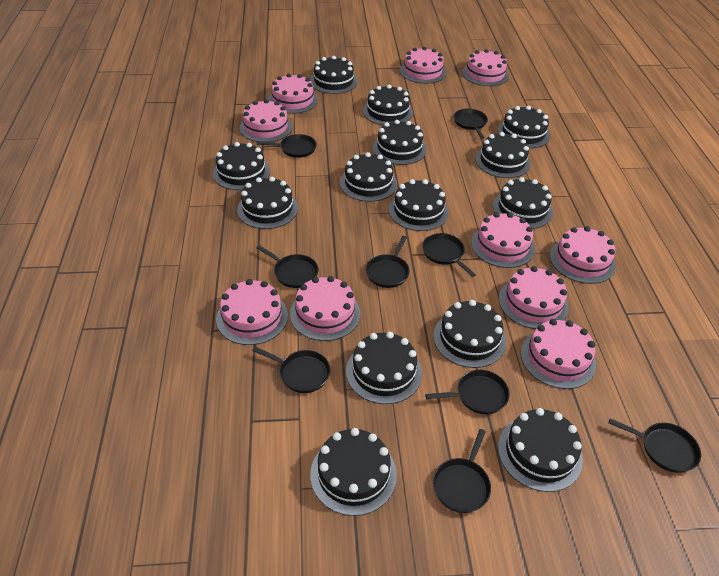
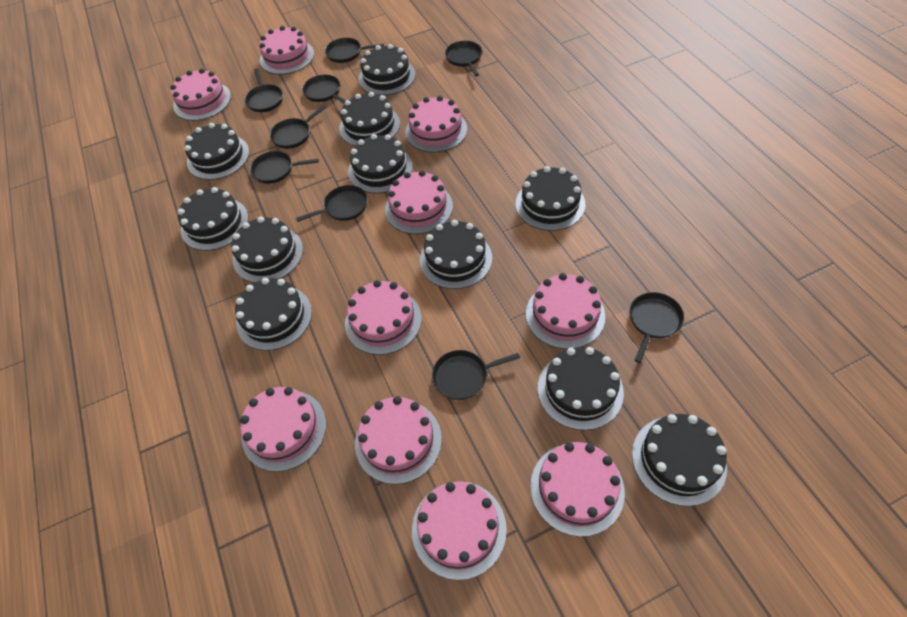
black cake: [213,142,270,190] [237,177,298,229] [310,56,358,94] [310,428,397,516] [340,152,397,202] [346,332,422,404] [363,85,413,125] [373,120,427,165] [389,179,449,231] [433,300,506,368] [475,132,531,178] [493,177,553,229] [497,106,550,149] [498,408,583,492] = 14 -> [177,187,248,251] [185,123,249,180] [231,216,303,283] [235,278,312,351] [339,92,400,146] [348,134,413,193] [359,44,415,95] [420,220,492,289] [516,166,585,231] [538,347,624,430] [632,414,727,506] = 11

